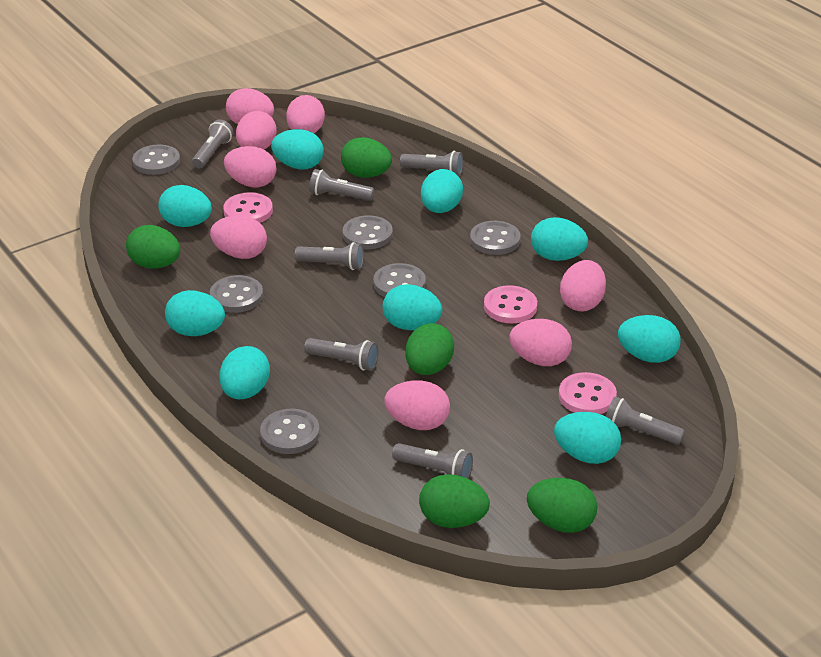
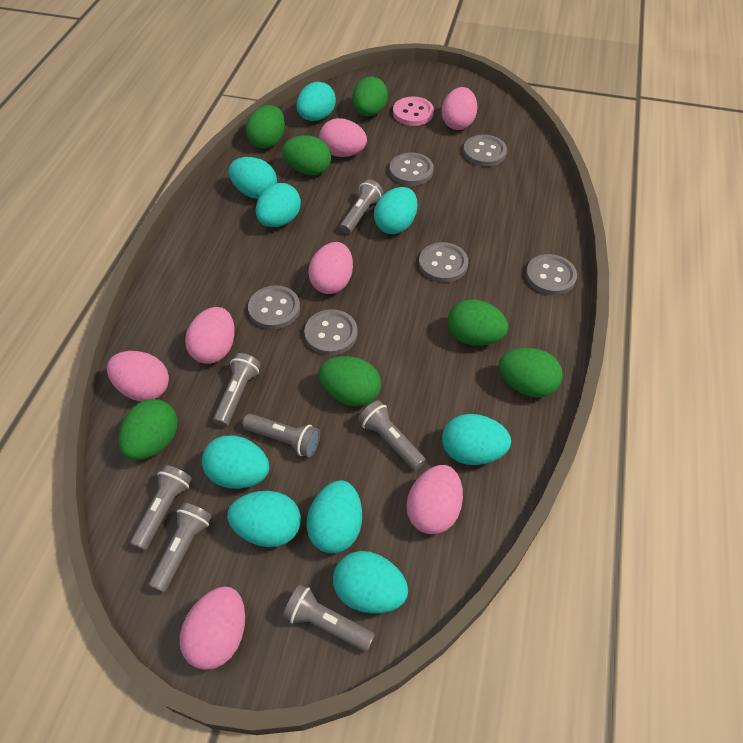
green egg: [126,225,180,269] [341,137,392,178] [405,323,454,375] [419,474,490,528] [527,478,597,533] = 5 -> [118,399,178,460] [246,105,285,149] [282,135,331,175] [319,356,381,407] [352,77,388,116] [448,299,508,346] [499,348,563,397] = 7
pink button: [223,192,273,223] [484,285,537,323] [559,372,617,414] = 3 -> [393,96,434,126] = 1
pink egg: [210,215,267,259] [224,146,276,187] [226,88,274,124] [236,111,277,150] [286,95,325,133] [384,380,450,430] [509,319,572,366] [560,260,606,312] = 8 -> [107,351,169,401] [180,586,245,670] [185,307,235,364] [308,242,353,294] [319,118,367,157] [406,465,463,534] [442,87,477,130] = 7

